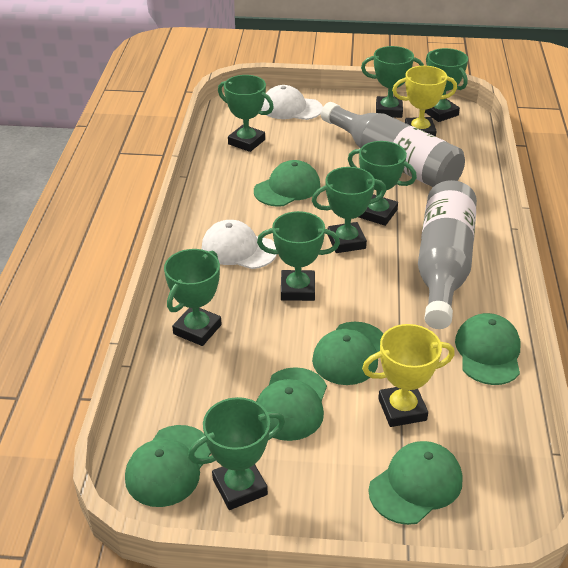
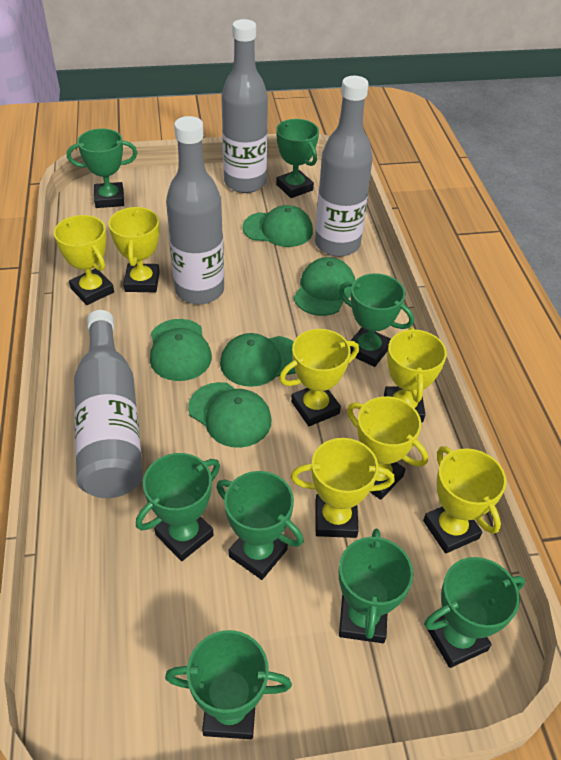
green cap: [125,425,211,507] [254,160,320,207] [256,367,327,441] [312,322,383,385] [368,441,462,525] [455,313,521,385] = 6 -> [150,319,212,381] [188,382,272,448] [220,333,296,387] [243,205,313,247] [294,257,355,316] = 5
grey bottle: [321,102,465,187] [418,180,477,329] = 2 -> [74,310,143,498] [166,116,224,304] [221,19,268,193] [315,76,373,257] = 4
white cap: [202,220,277,269] [261,85,323,120] = 2 -> none = 0
yellow trophy: [362,324,455,427] [392,66,457,137] = 2 -> [54,215,114,305] [108,207,160,292] [279,329,359,426] [291,438,395,538] [347,396,428,500] [384,327,447,422] [423,446,507,553] = 7

